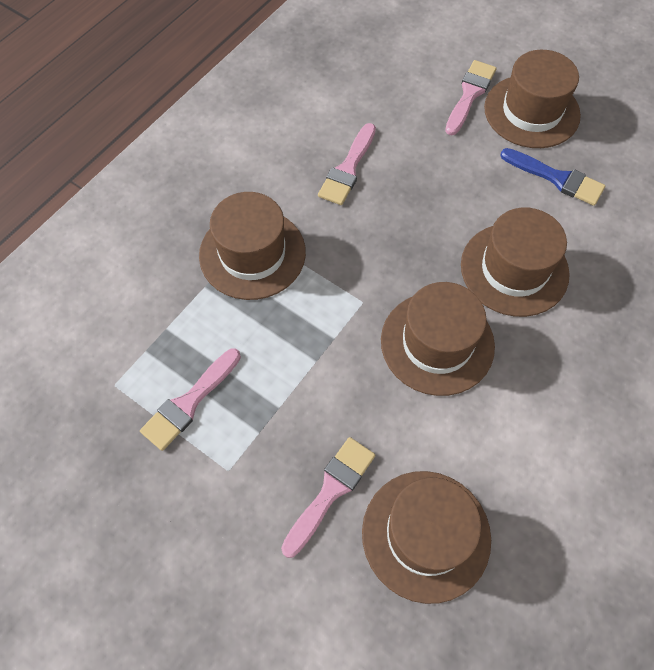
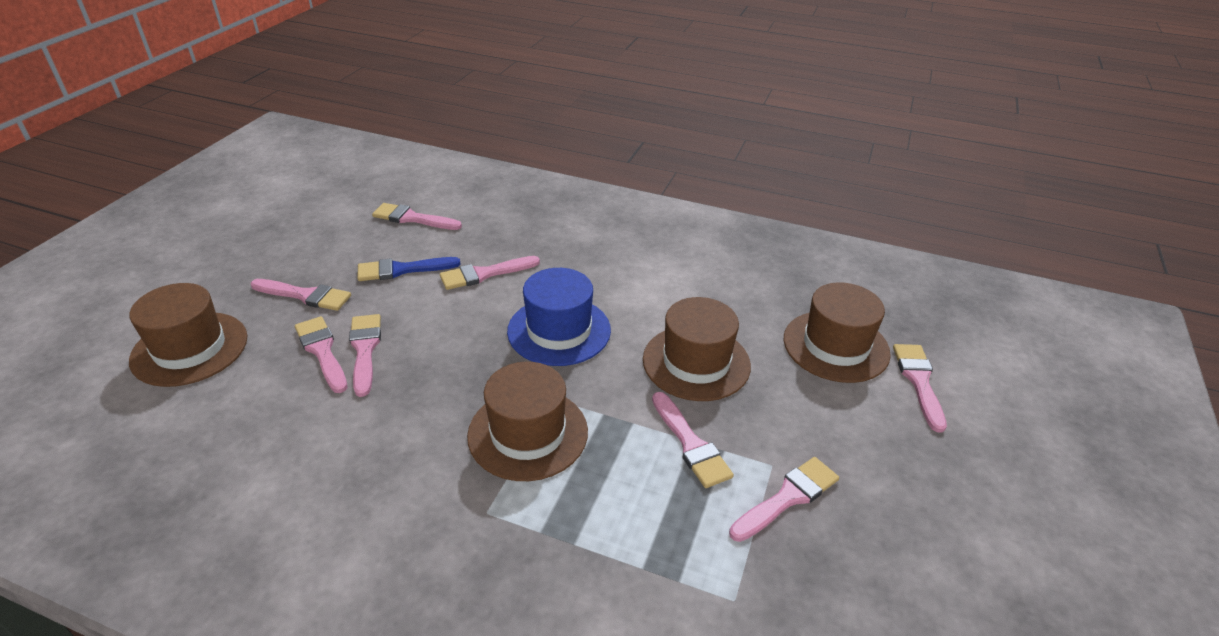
blue hat: none = 0 -> [507,268,611,366] = 1
brown hat: [199,192,306,300] [362,471,491,604] [381,282,495,396] [461,207,570,317] [484,50,581,148] = 5 -> [129,283,247,387] [467,362,588,481] [643,297,751,401] [784,282,891,383] = 4
pink brush: [140,348,241,451] [281,437,375,558] [318,123,376,205] [445,60,496,135] = 4 -> [251,279,351,311] [295,316,348,393] [349,314,381,397] [372,203,462,230] [440,256,540,290] [652,392,734,488] [729,457,839,542] [893,344,947,433] = 8

